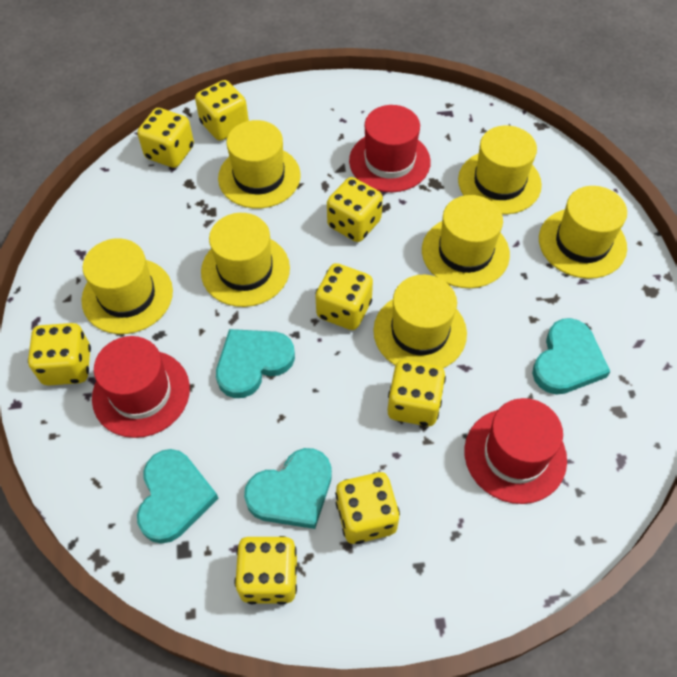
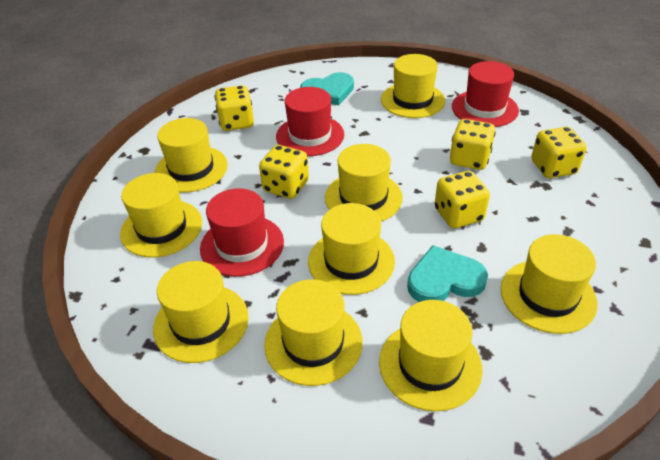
turquoise heart: [137,449,218,544] [216,329,295,398] [244,448,332,529] [532,318,610,395] = 4 -> [300,72,354,105] [407,245,488,302] = 2
yellow dice: [28,323,91,386] [137,108,194,168] [195,80,249,141] [235,536,297,605] [315,263,373,330] [327,177,383,242] [335,472,400,544] [388,360,446,426] = 8 -> [215,85,254,131] [259,145,309,199] [435,171,490,229] [450,119,496,170] [531,127,587,178] = 5
yellow hat: [81,238,173,334] [201,213,290,307] [218,120,301,209] [373,275,467,368] [422,195,510,288] [458,126,542,215] [539,186,627,279] = 7 -> [120,173,202,257] [153,261,249,363] [155,118,228,192] [264,279,363,386] [308,203,395,295] [325,144,403,221] [379,300,483,411] [381,54,445,118] [501,234,598,334] = 9

